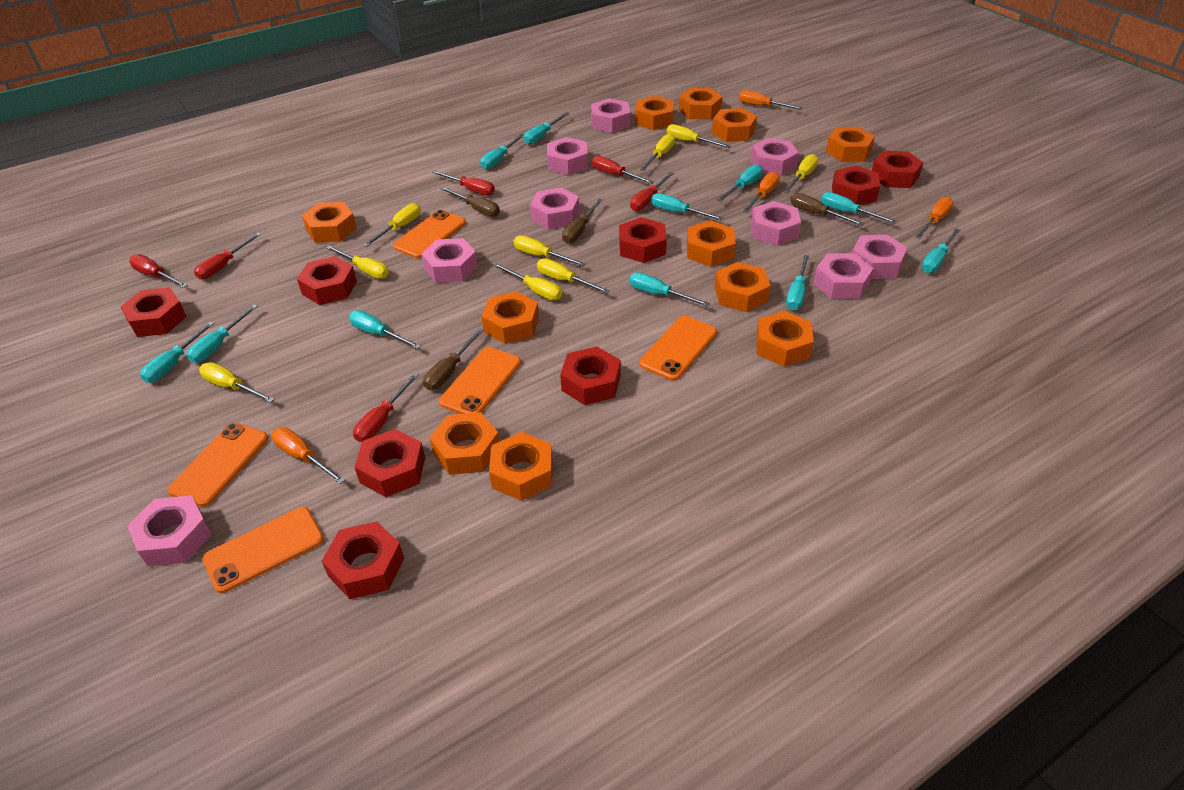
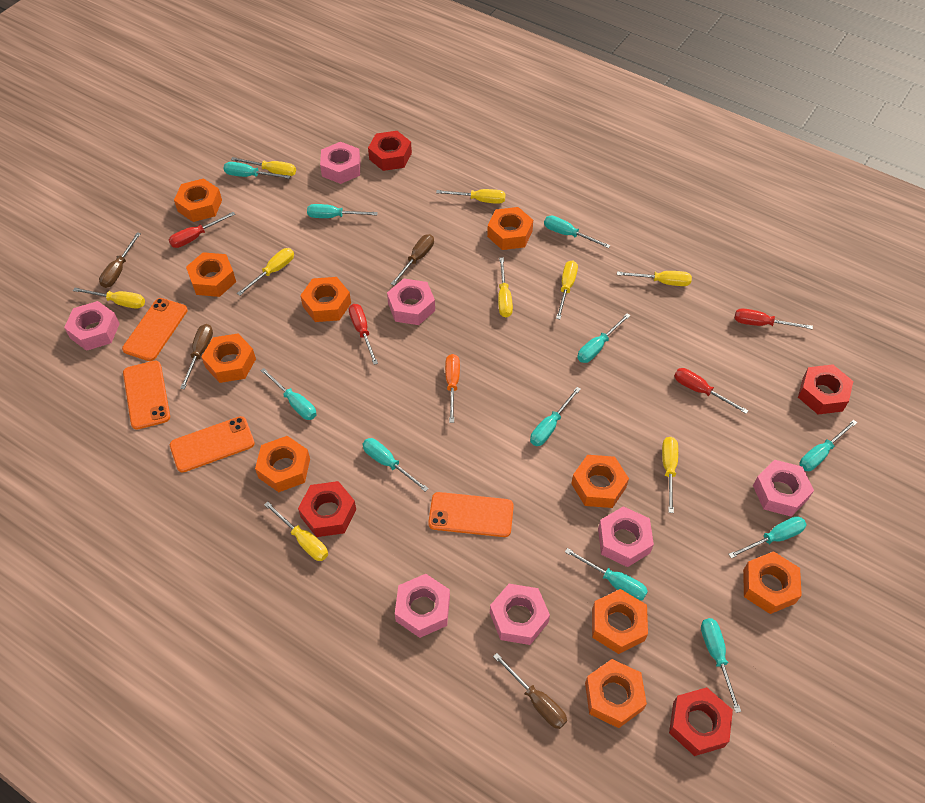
orange nut: [302,202,357,243] [429,412,499,475] [481,291,539,344] [489,432,553,501] [635,96,674,130] [679,88,722,120] [687,220,736,267] [712,108,757,142] [714,262,770,312] [756,311,814,367] [826,127,875,162] = 11 -> [174,178,222,222] [186,252,236,297] [202,333,256,383] [255,436,310,492] [300,277,351,322] [487,207,533,250] [571,455,629,508] [585,659,647,728] [592,589,648,654] [743,551,802,614] = 10
orange phone: [168,423,268,507] [203,507,324,593] [393,210,466,258] [439,347,521,414] [640,316,717,381] = 5 -> [122,298,188,361] [123,361,170,430] [170,416,255,473] [428,492,514,537] = 4
orange screwdriver: [272,427,345,484] [739,90,803,110] [743,171,780,212] [915,197,954,238] = 4 -> [445,354,460,423] = 1
pink nut: [127,495,212,566] [421,238,478,283] [530,188,579,230] [547,137,588,175] [591,98,630,133] [750,138,799,176] [751,201,801,246] [814,253,874,299] [852,235,907,279] = 9 -> [64,301,120,351] [320,142,361,184] [387,278,435,325] [395,574,450,638] [490,584,550,645] [598,506,654,567] [753,460,814,517] = 7
red nut: [120,287,187,337] [297,256,357,305] [322,521,404,599] [354,429,425,497] [560,347,621,405] [619,217,667,263] [832,166,880,205] [872,151,924,188] = 8 -> [298,481,356,537] [368,131,412,171] [669,687,733,756] [798,364,853,414] = 4
red screwdriver: [129,254,188,288] [194,233,261,280] [353,373,419,442] [432,171,495,195] [592,156,654,184] [630,172,674,211] = 6 -> [169,212,235,248] [349,304,378,365] [674,368,749,414] [734,308,813,329] = 4

